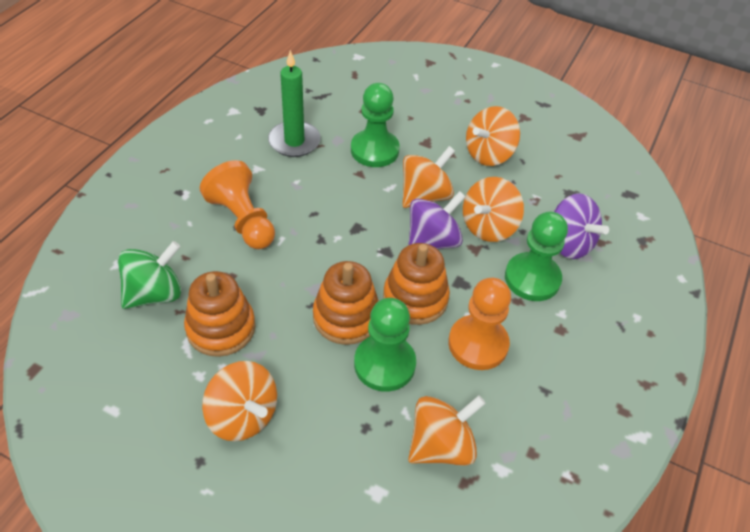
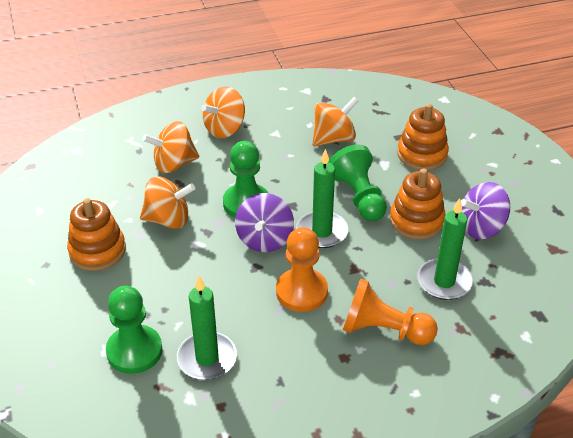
green candle: [268,50,321,157] = 1 -> [177,276,237,380] [296,149,348,248] [417,198,473,300] = 3
green spinning top: [118,241,181,309] = 1 -> none = 0
orange spinning top: [202,361,277,441] [402,146,455,208] [408,395,486,466] [463,177,524,242] [466,106,520,166] = 5 -> [140,176,195,229] [142,121,199,173] [201,86,245,138] [312,97,358,146] = 4

